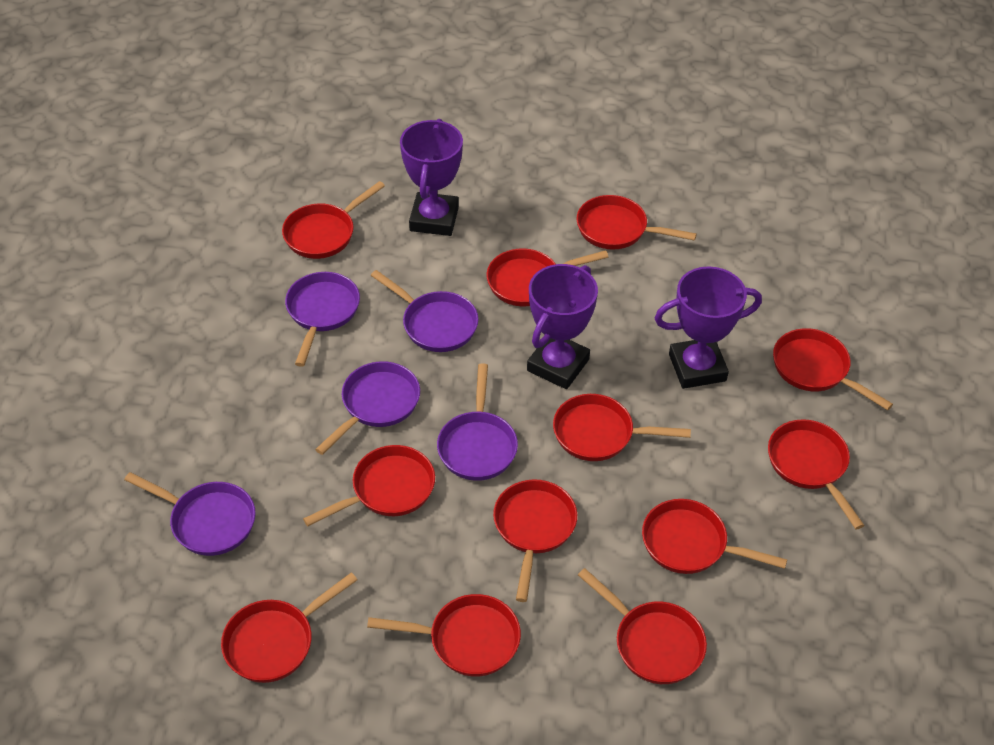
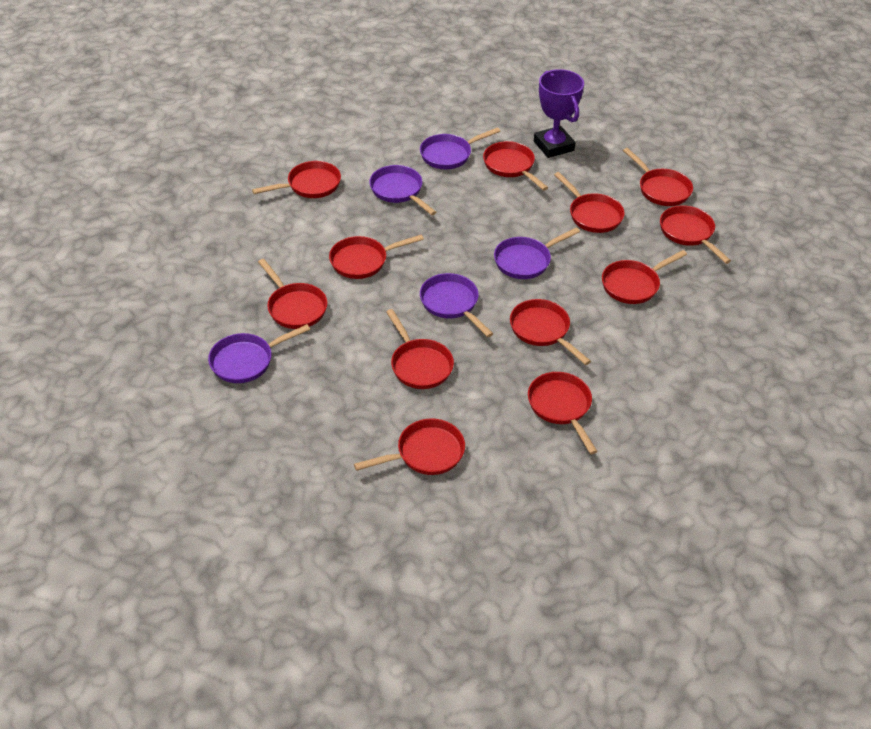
purple trophy: [400,119,463,236] [527,264,598,389] [654,266,762,389] = 3 -> [534,69,584,158] = 1

